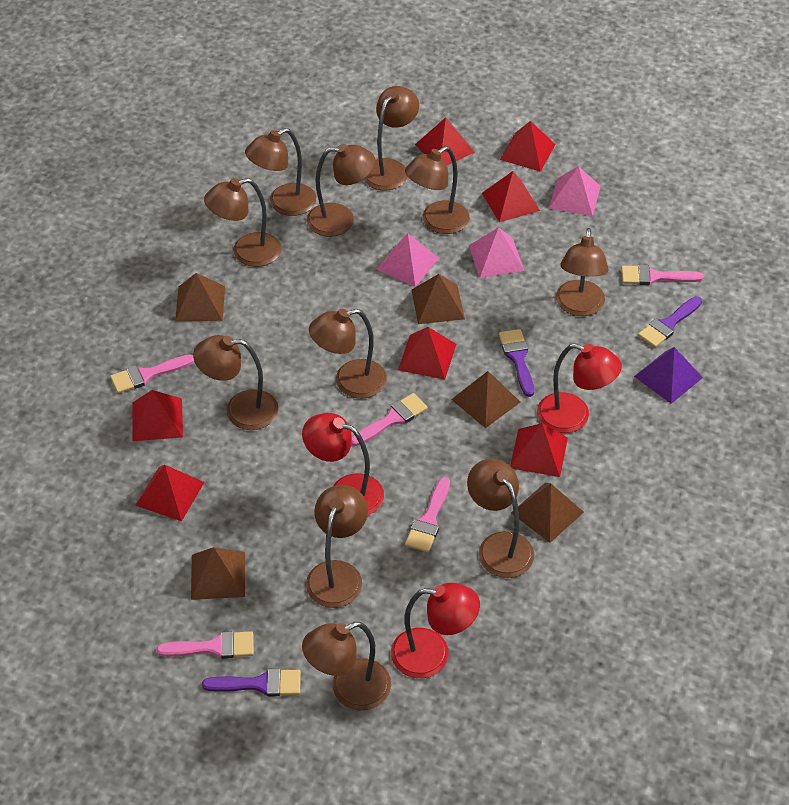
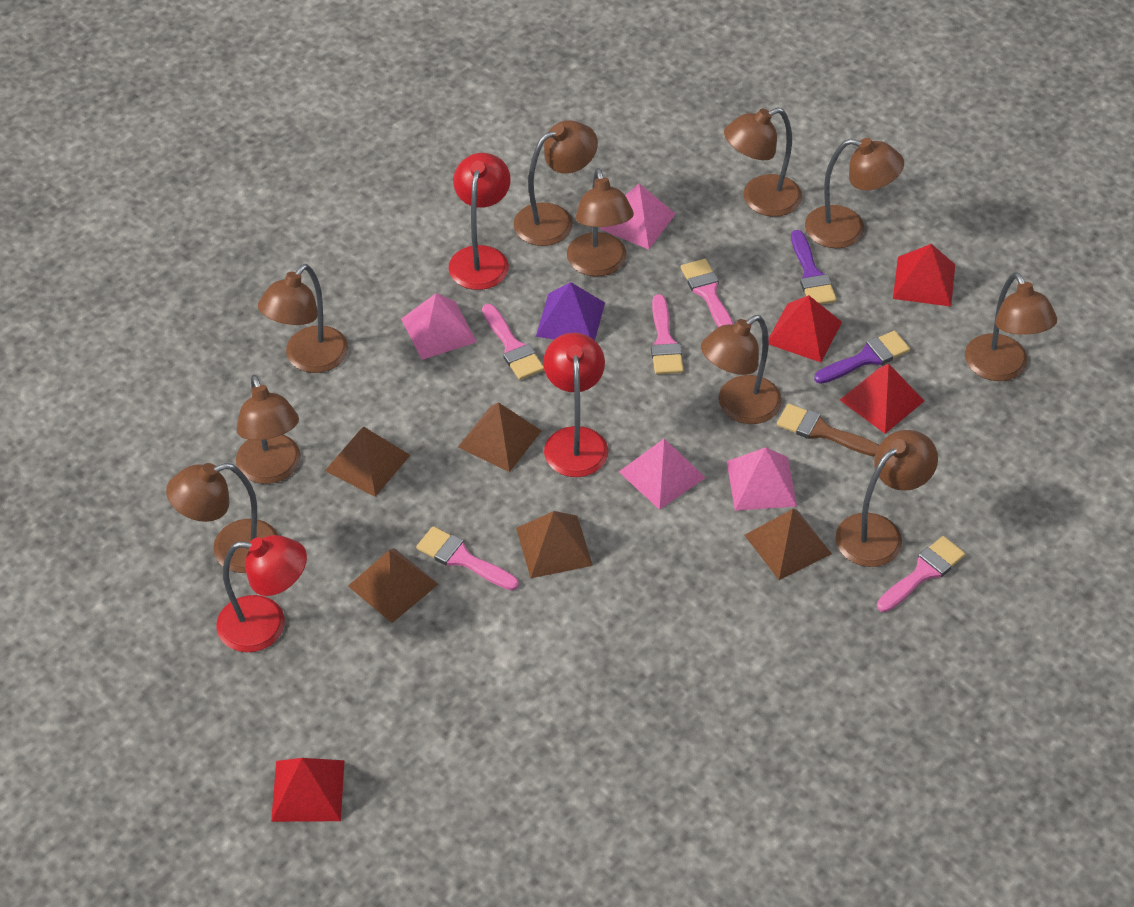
brown brush: none = 0 -> [777,404,879,457] = 1
brown lamp: [193,335,278,430] [204,178,281,267] [245,128,316,216] [302,622,391,710] [306,485,368,608] [307,144,375,237] [309,309,387,398] [364,86,419,191] [405,146,469,234] [467,459,534,578] [556,228,608,316] = 11 -> [166,463,278,573] [236,375,301,484] [258,264,348,373] [513,120,598,246] [567,168,634,277] [701,315,782,424] [724,108,802,217] [805,138,904,248] [835,430,938,567] [965,272,1057,381] = 10
pink pyramid: [376,233,439,287] [469,227,524,278] [549,166,601,216] = 3 -> [401,293,477,360] [600,184,676,249] [619,439,706,510] [727,447,797,511] = 4
purple brush: [202,669,301,696] [499,329,534,397] [638,296,702,348] = 3 -> [791,230,837,305] [814,331,910,384] = 2
red pyramid: [132,390,183,441] [135,465,204,521] [398,327,456,380] [415,117,475,166] [482,171,540,222] [500,121,555,172] [510,423,568,477] = 7 -> [271,758,345,822] [769,295,842,362] [840,364,924,434] [893,244,955,307] = 4

